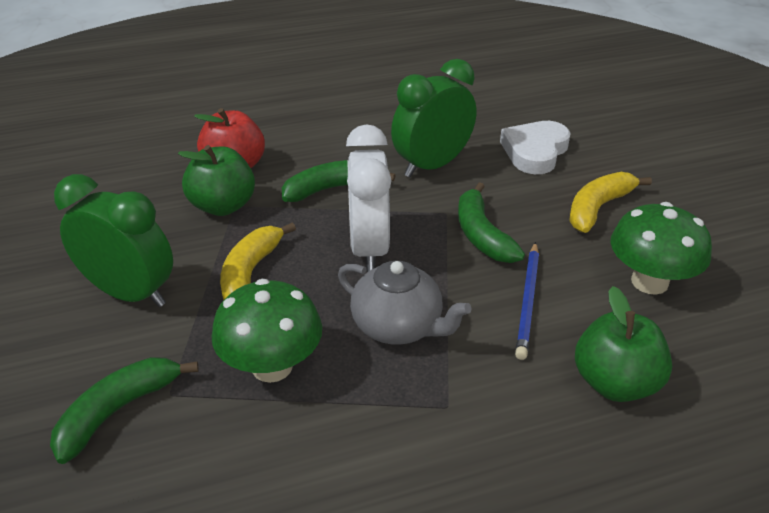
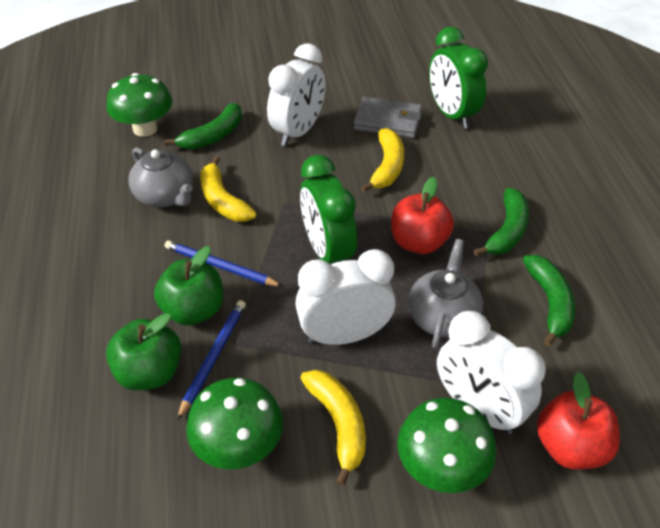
blue pencil: [515,242,539,360] = 1 -> [165,240,282,286] [177,300,246,420] = 2
green mushroom: [212,279,322,383] [610,202,712,295] = 2 -> [107,73,172,137] [186,378,283,469] [398,398,496,493] = 3
grey teapot: [338,260,472,345] = 1 -> [129,147,193,207] [408,239,483,349] = 2
grey wallet: none = 0 -> [353,97,422,138] = 1
red apple: [194,108,265,168] = 1 -> [391,177,454,254] [537,372,620,470] = 2
white clock: [346,124,391,272] = 1 -> [267,43,326,146] [295,249,396,345] [437,311,546,434] = 3
white heart: [500,121,571,174] = 1 -> none = 0
yellow banana: [220,222,296,301] [569,172,652,233] = 2 -> [200,156,257,222] [300,370,366,486] [361,128,404,192] = 3

